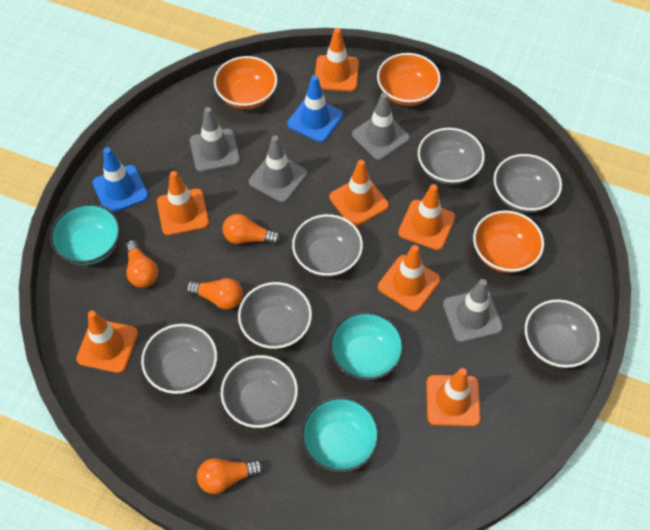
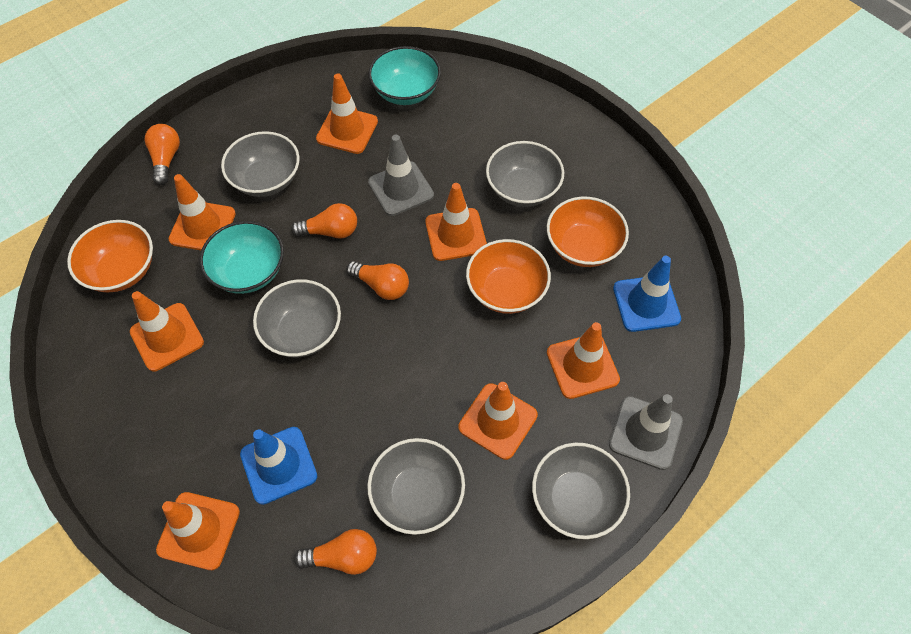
grey bowl: [141,324,217,394] [221,355,298,428] [238,282,312,349] [292,214,363,277] [418,128,485,185] [494,154,562,213] [525,299,600,368] = 7 -> [221,131,300,197] [253,279,341,357] [367,438,465,535] [486,141,564,207] [532,443,630,539] = 5
grey traffic cone: [190,107,240,172] [249,135,307,203] [352,93,410,160] [443,279,503,342] = 4 -> [368,135,434,216] [609,394,683,470] = 2
turquoise bowl: [50,203,121,265] [301,396,380,473] [329,311,404,381] = 3 -> [200,221,284,294] [368,46,441,105] = 2

